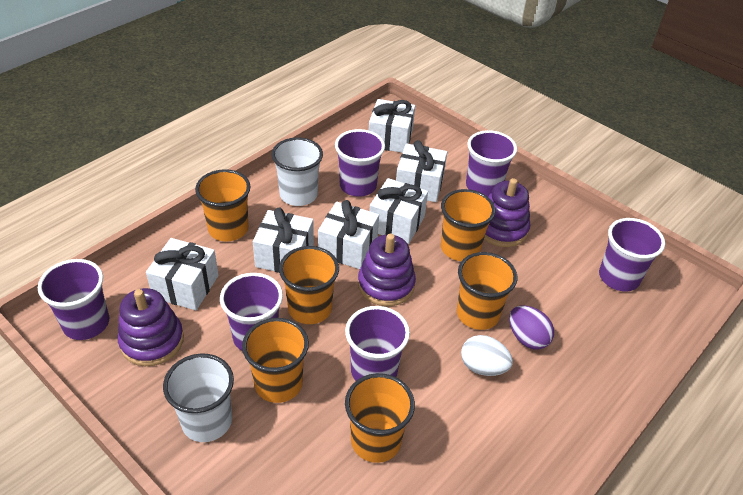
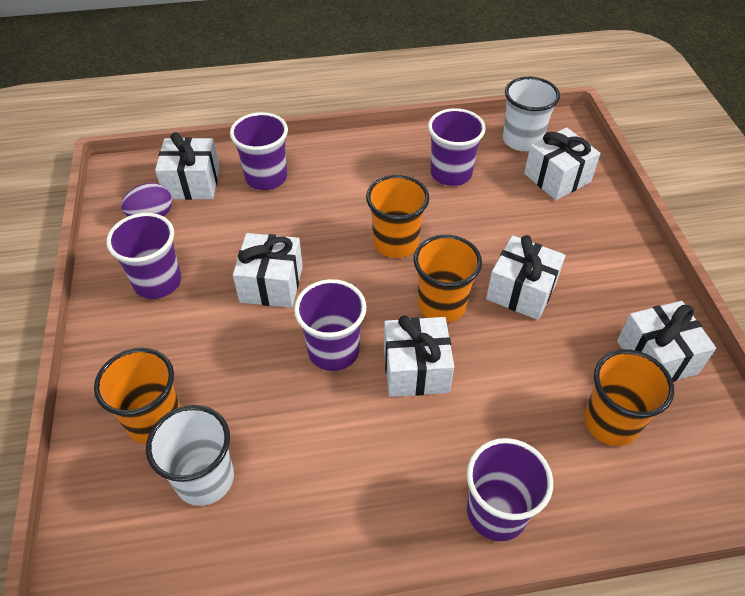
orange cup: [195,169,251,242] [242,318,309,403] [279,246,339,324] [345,373,415,463] [441,189,496,261] [457,252,517,330] = 6 -> [94,348,181,444] [366,175,429,258] [414,235,482,322] [584,349,674,446] = 4
purple cup: [38,259,109,340] [220,273,283,351] [335,129,385,197] [345,306,410,381] [466,130,517,197] [599,218,665,291] = 6 -> [106,213,181,299] [230,112,288,190] [294,279,366,371] [428,108,486,186] [467,438,553,541] = 5
purple stacking toy: [118,288,184,366] [358,234,416,306] [484,178,530,247] = 3 -> none = 0
white egg: [461,335,513,376] = 1 -> none = 0

